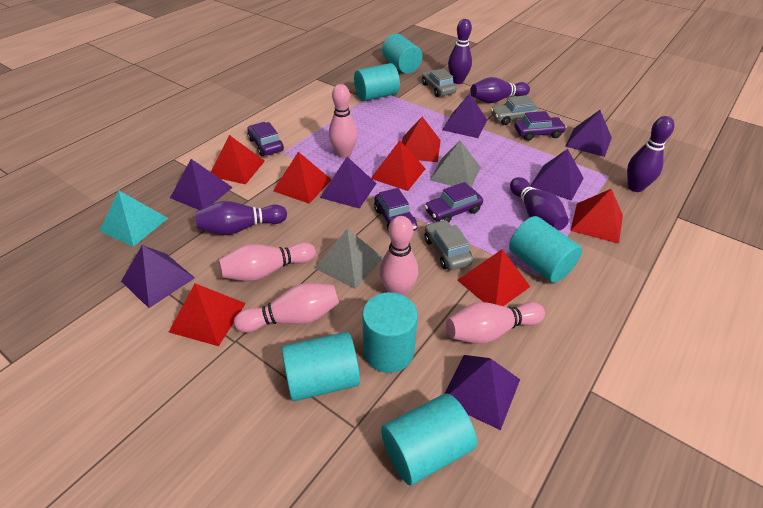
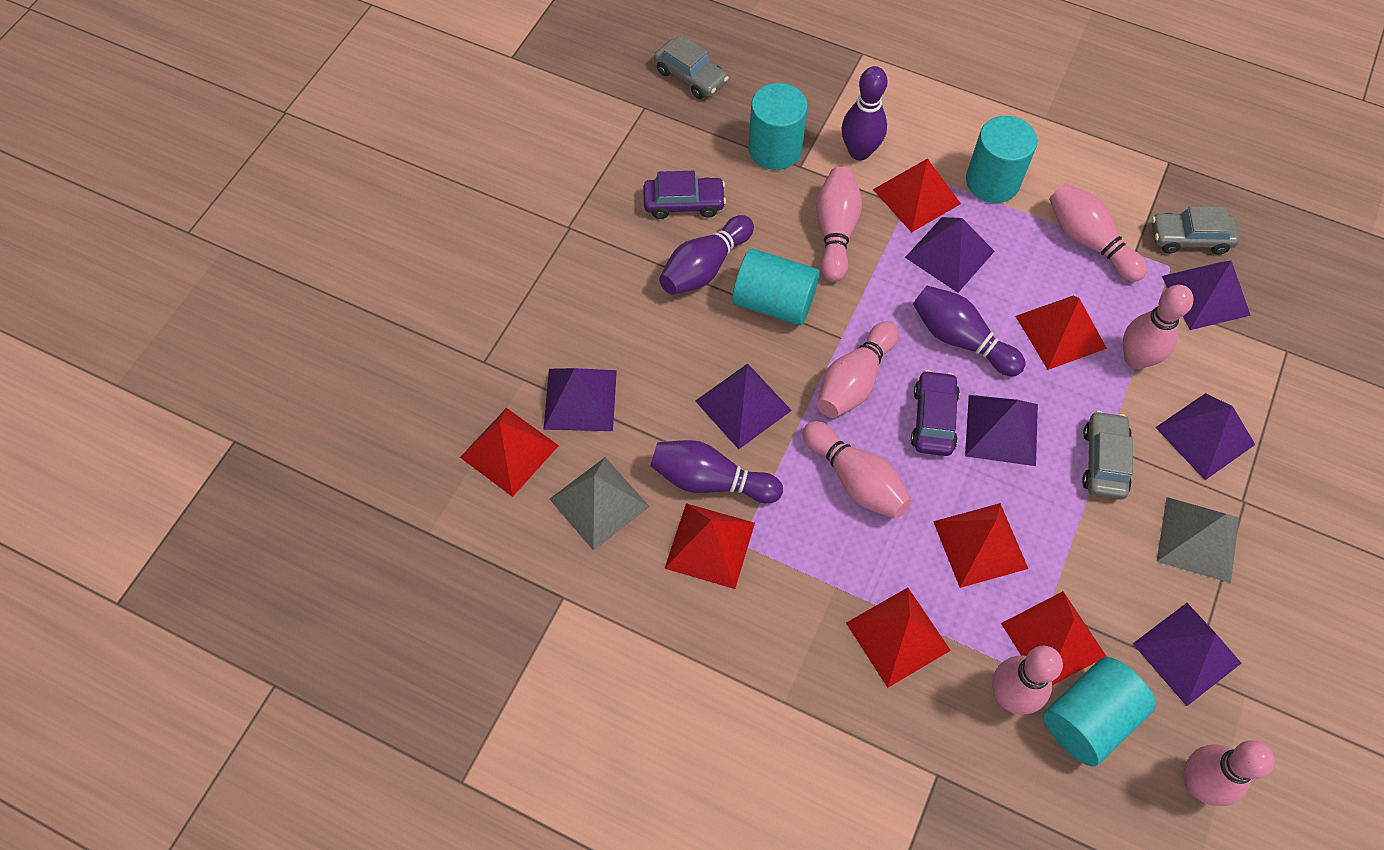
pink bowling pin: [218,242,316,281] [234,283,339,333] [329,84,358,158] [379,216,418,296] [446,302,545,344] = 5 -> [802,421,912,519] [816,167,862,282] [817,322,898,418] [992,646,1063,715] [1049,183,1148,282] [1123,285,1193,369] [1184,740,1275,806] = 7
purple bowling pin: [195,201,287,235] [448,19,472,84] [470,77,530,103] [510,177,569,231] [627,116,675,192] = 5 -> [650,440,783,503] [659,215,754,295] [842,66,888,160] [913,285,1026,377] = 4
purple car: [247,122,284,156] [374,188,417,232] [425,182,483,222] [514,111,567,141] = 4 -> [643,171,726,219] [911,370,960,456] = 2
turquoise cylinder: [282,332,360,401] [354,63,400,101] [362,292,418,373] [381,393,477,485] [382,34,422,74] [509,216,582,283] = 6 -> [732,249,820,326] [748,83,808,170] [966,116,1037,203] [1043,657,1156,766] = 4
turquoise pyramid: [99,190,168,247] = 1 -> none = 0

